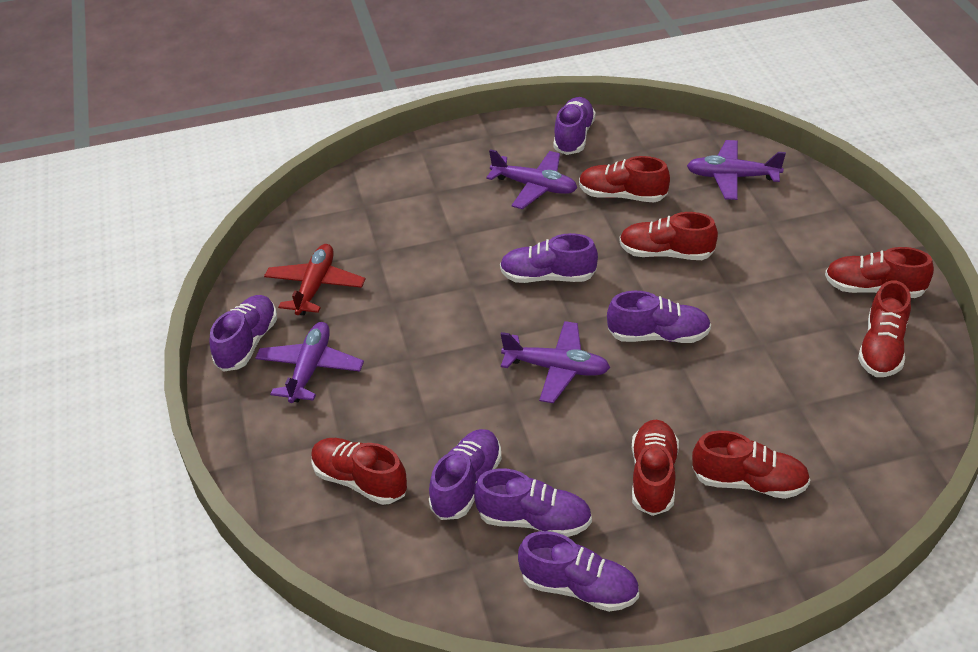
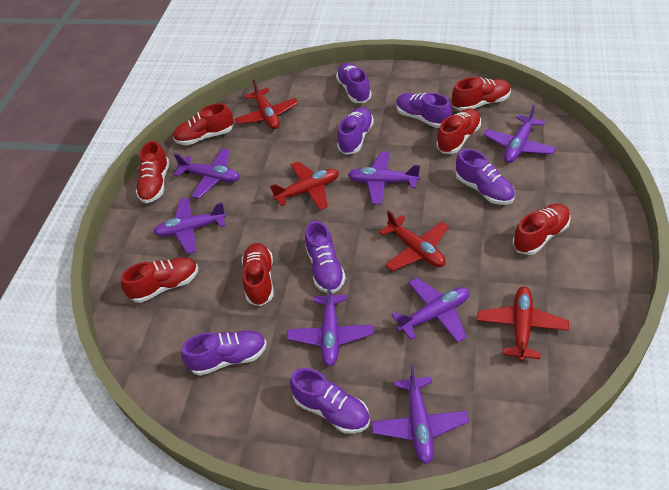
purple plane: [255,322,364,403] [486,149,577,209] [501,321,610,403] [687,140,786,200] = 4 -> [153,198,227,254] [174,148,240,198] [287,282,374,366] [348,151,420,204] [371,366,469,464] [392,278,470,343] [483,105,556,163] = 7
red plane: [264,244,365,315] = 1 -> [235,79,298,129] [270,161,339,210] [379,210,449,271] [477,287,569,362] = 4

